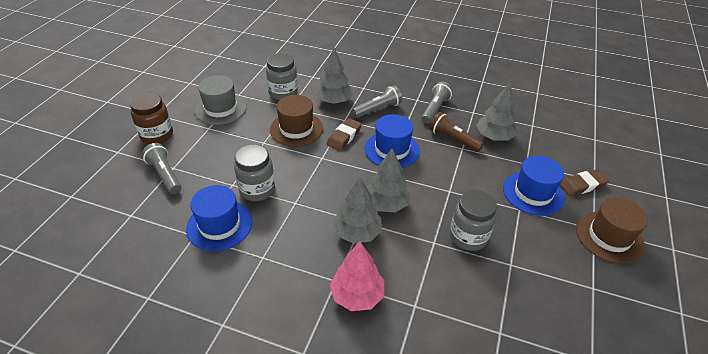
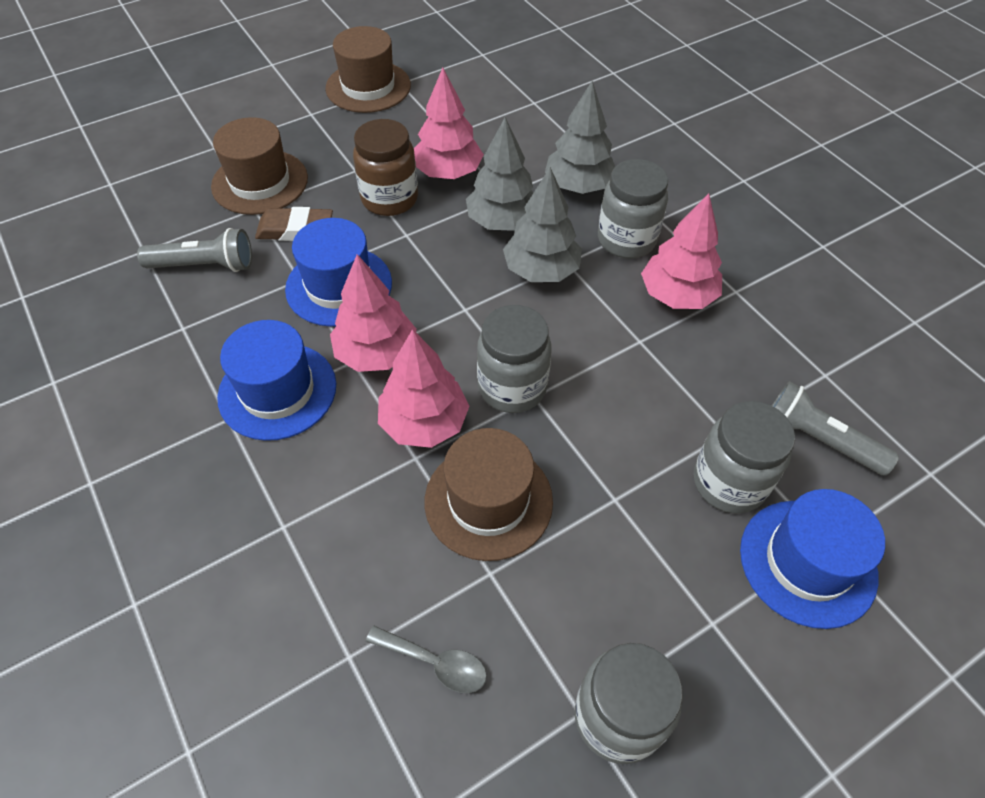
brown eraser: [327,118,362,151] [560,169,609,196] = 2 -> [255,207,333,241] = 1
brown flashlight: [429,112,484,152] = 1 -> none = 0
brown hat: [270,95,323,147] [576,197,648,264] = 2 -> [211,117,308,215] [325,26,411,113] [425,428,553,561] = 3
grey flashlight: [142,143,182,194] [352,85,402,118] [421,82,453,124] = 3 -> [137,228,252,272] [772,381,899,476] = 2
grey hat: [195,75,247,125] = 1 -> none = 0
grey jar: [234,144,275,201] [266,53,298,100] [450,190,497,251] = 3 -> [477,305,552,413] [575,643,683,764] [598,159,668,259] [693,401,795,513] = 4
grey spoon: none = 0 -> [366,626,487,693] = 1
grey tree: [315,48,353,104] [333,177,382,244] [367,148,411,212] [476,83,517,141] = 4 -> [466,117,534,231] [503,167,582,282] [545,81,615,194] = 3
pink tree: [330,241,384,311] = 1 -> [330,254,417,372] [378,329,469,448] [414,68,484,179] [641,194,722,309] = 4

